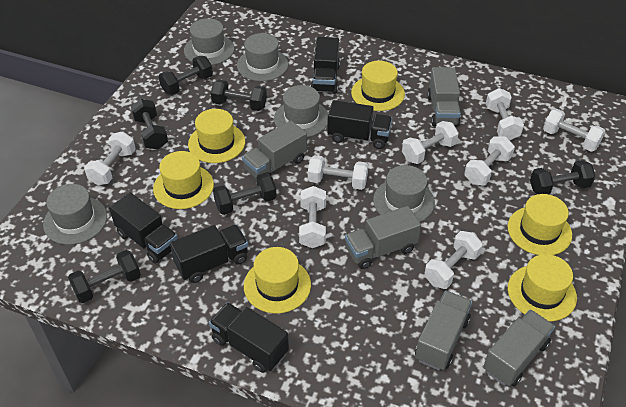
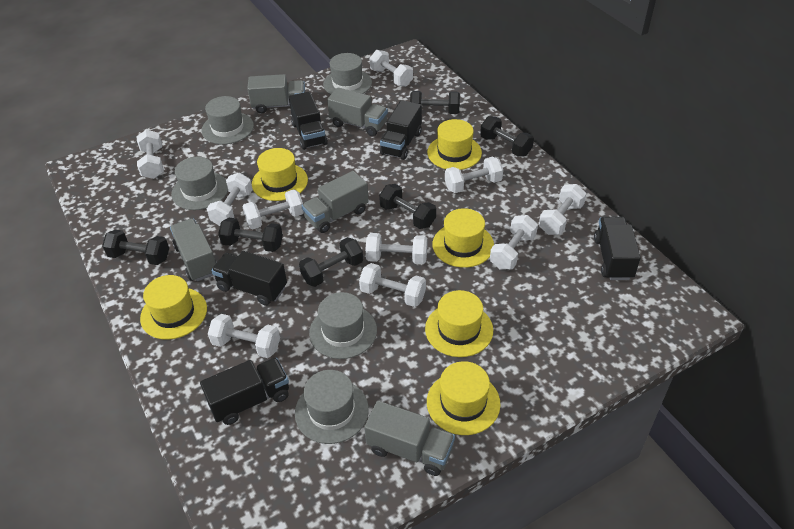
white dumbbell: [84,132,136,185] [299,186,326,248] [308,155,368,190] [402,121,459,164] [424,231,483,289] [464,136,515,185] [486,88,524,140] [543,109,605,151] = 8 -> [137,130,164,179] [207,173,253,226] [208,314,280,358] [242,189,304,229] [359,263,426,307] [365,233,427,264] [370,50,413,87] [445,157,503,193] [490,215,538,269] [539,184,586,235] = 10

